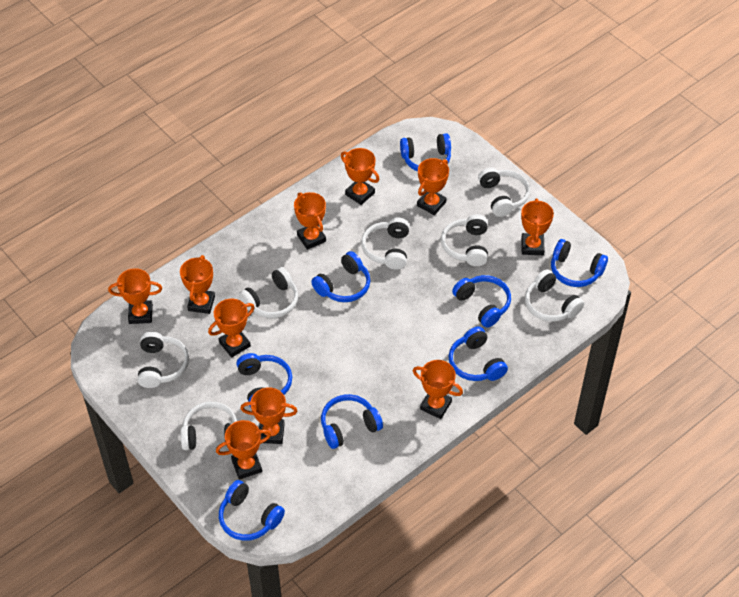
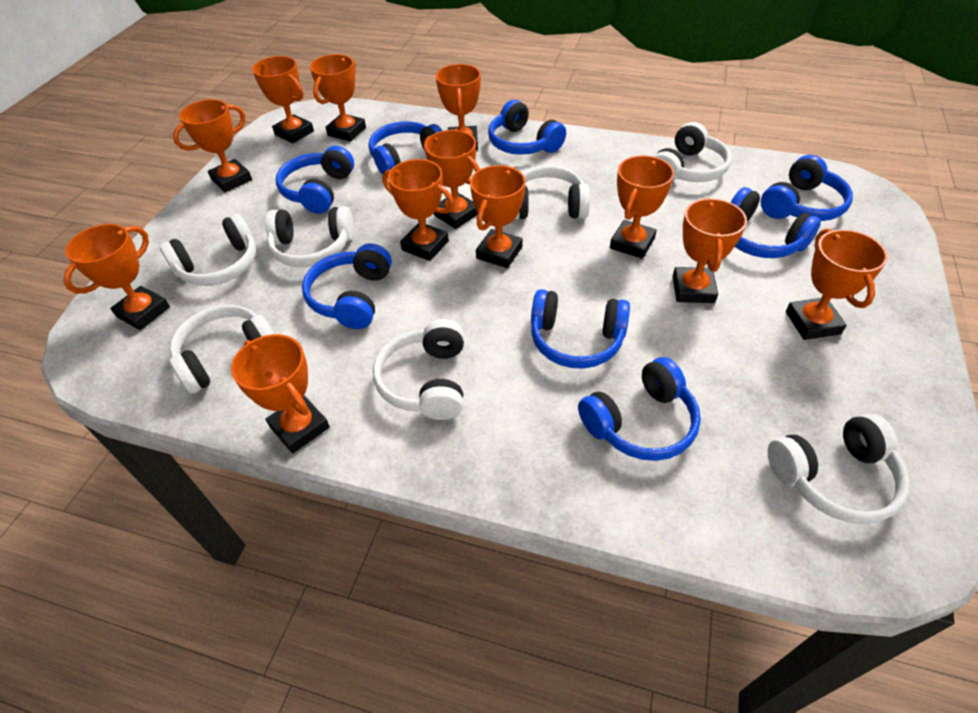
orange trophy: [108,268,162,324] [180,255,215,314] [208,299,255,358] [216,420,271,480] [240,387,297,444] [294,192,326,250] [341,148,379,205] [413,360,463,419] [417,158,449,215] [521,199,554,255] = 10 -> [63,224,170,330] [173,99,252,192] [231,334,330,453] [252,56,314,144] [310,54,366,142] [382,159,455,261] [424,130,480,229] [436,64,481,151] [470,165,525,268] [610,155,674,259] [673,198,747,303] [786,229,887,340] = 12

